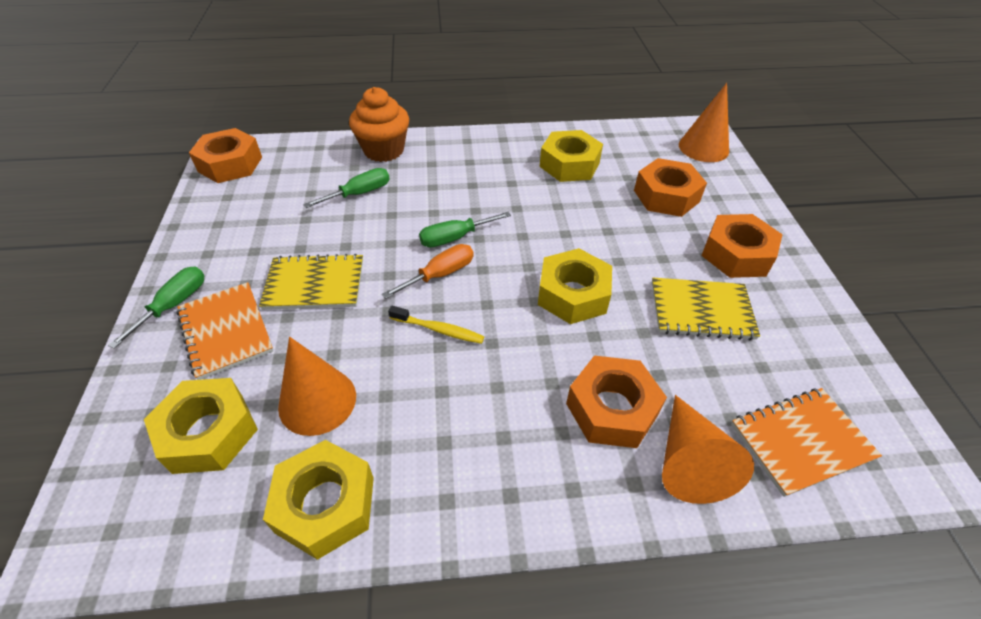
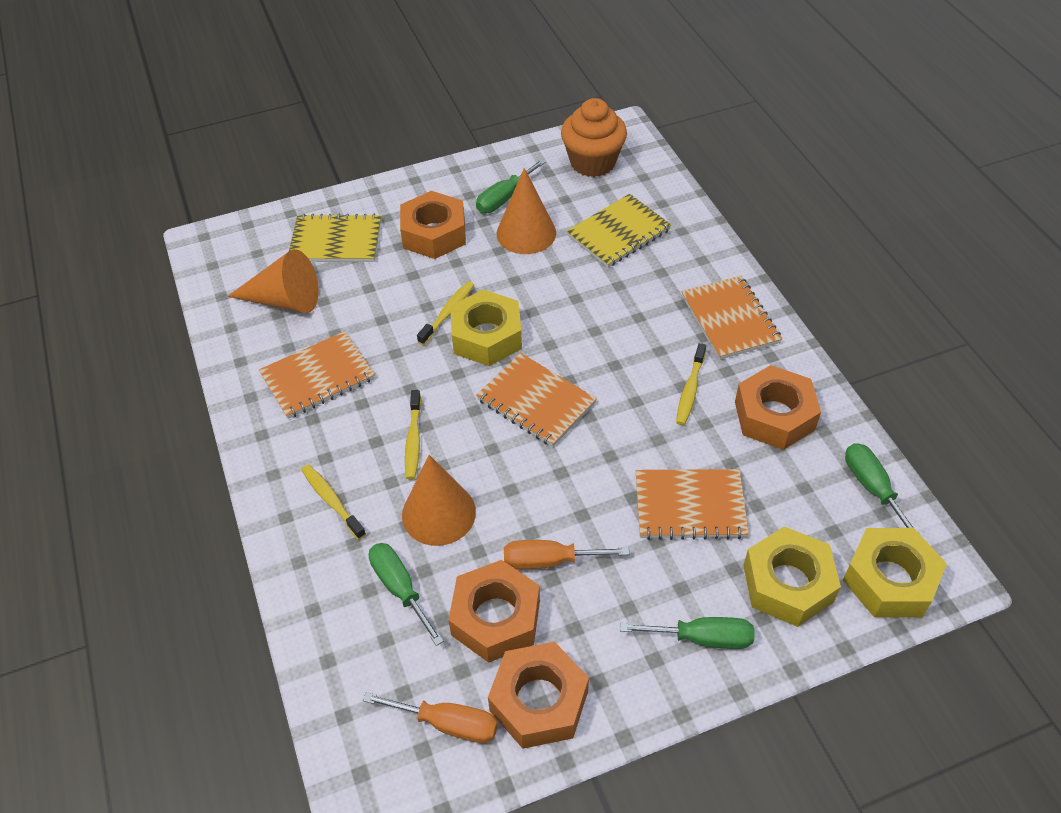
green screwdriver: [108,266,204,349] [303,168,390,208] [419,212,511,247] = 3 -> [369,543,444,646] [476,159,546,213] [620,617,754,649] [845,443,919,533] = 4
orange notebook: [176,282,274,380] [731,388,882,497] = 2 -> [259,331,375,419] [476,353,597,447] [636,469,749,540] [682,276,782,360] = 4
orange screwdriver: [382,244,473,299] = 1 -> [363,692,498,743] [504,540,629,569] = 2
yellow nut: [144,378,258,474] [263,440,374,560] [538,248,612,324] [540,130,603,182] = 4 -> [450,289,522,366] [743,526,841,627] [843,528,947,617] = 3
yellow toothbrush: [388,306,484,344] = 1 -> [301,464,366,540] [405,390,421,479] [417,281,474,345] [676,343,706,425] = 4

